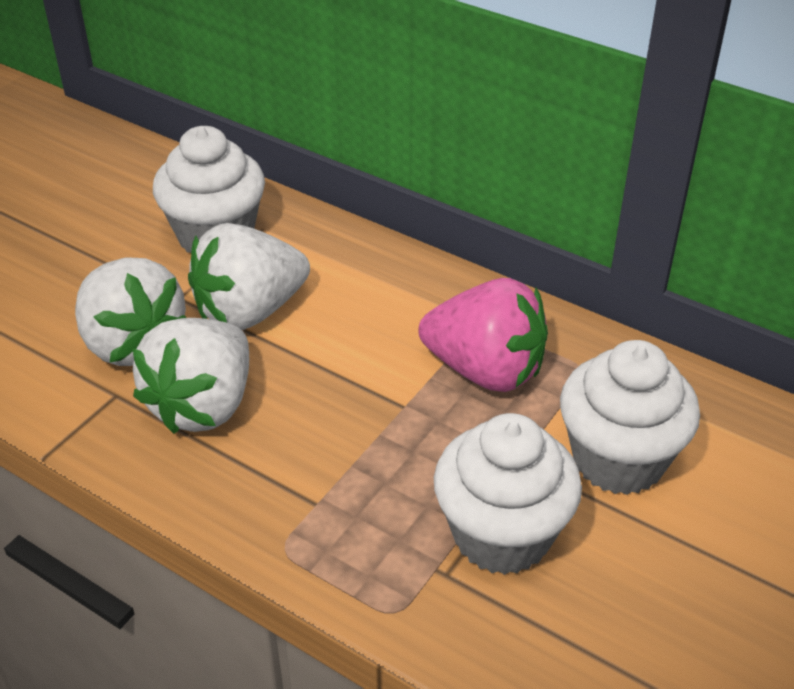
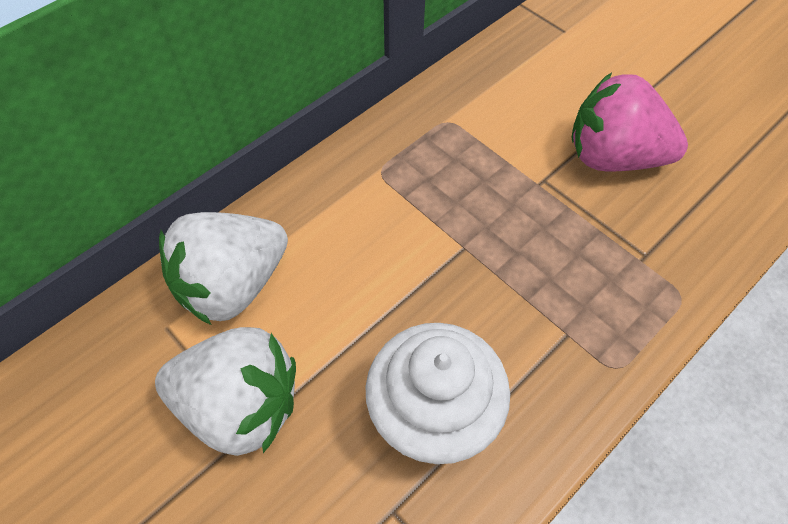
white cupcake: [153,126,265,253] [434,413,582,575] [560,340,700,495] = 3 -> [365,323,510,464] = 1
white strawberry: [75,257,186,366] [133,318,249,434] [188,223,310,330] = 3 -> [155,327,296,456] [159,212,288,325] = 2

